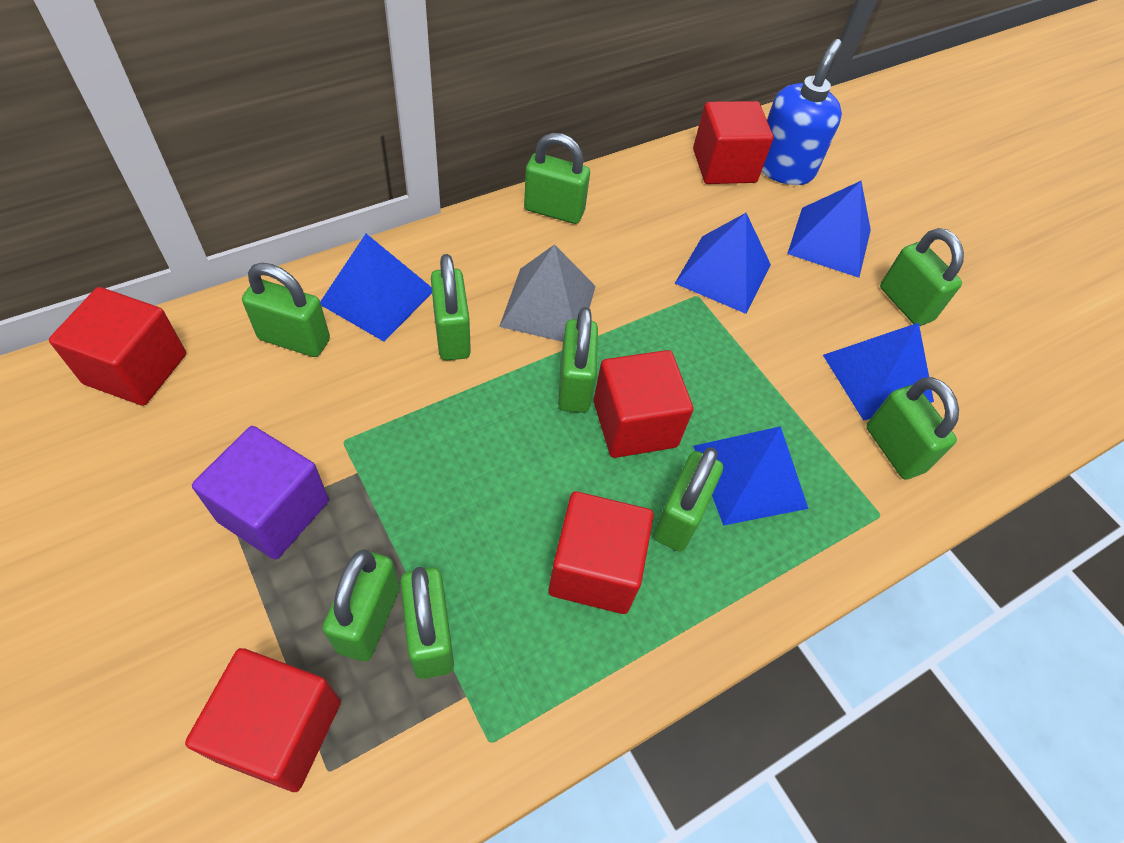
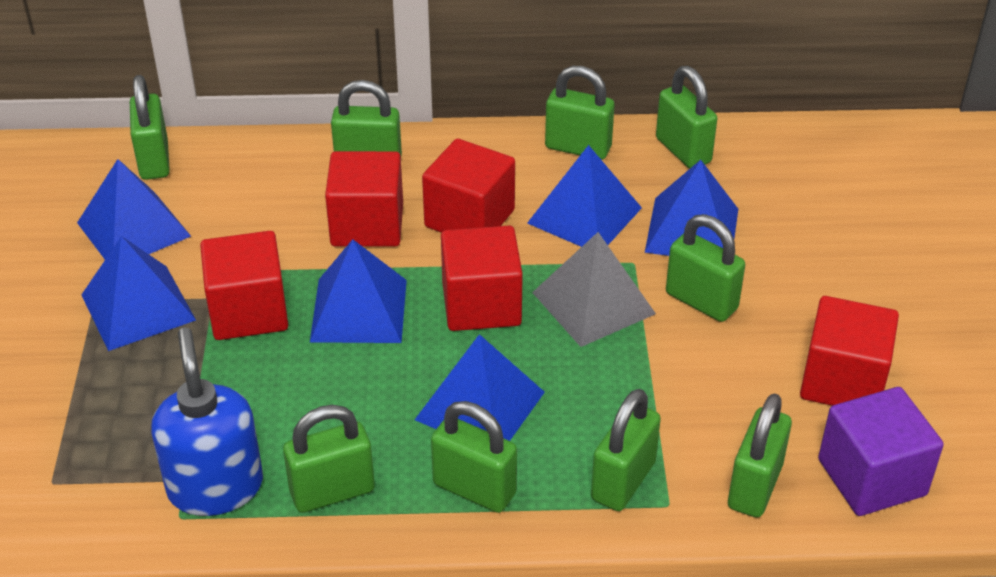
blue pyramid: [320,234,432,341] [675,213,771,314] [694,426,809,526] [787,181,871,278] [823,323,934,421] = 5 -> [77,159,191,259] [81,236,196,351] [310,239,407,343] [415,334,545,441] [527,145,642,247] [645,160,738,256] = 6

